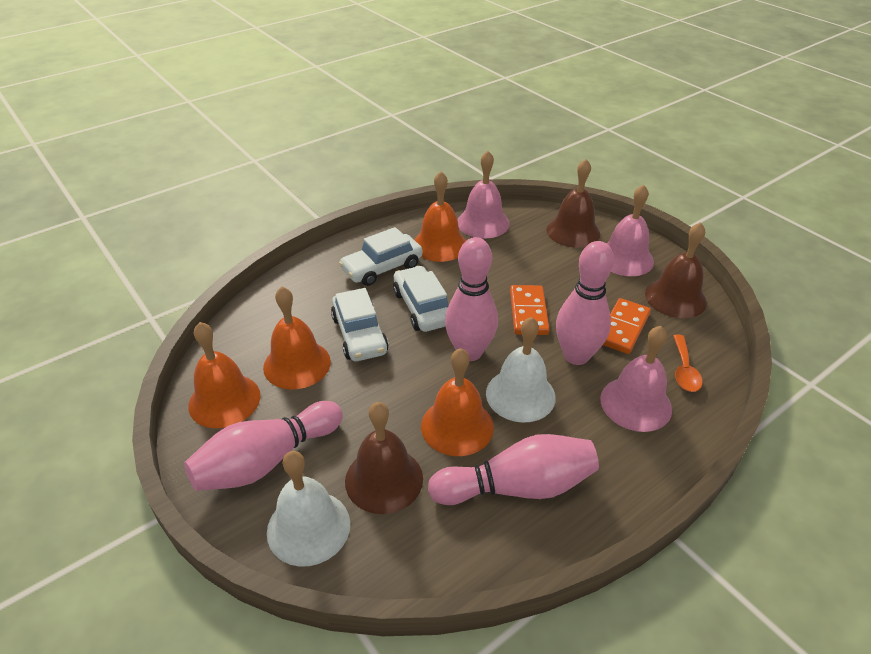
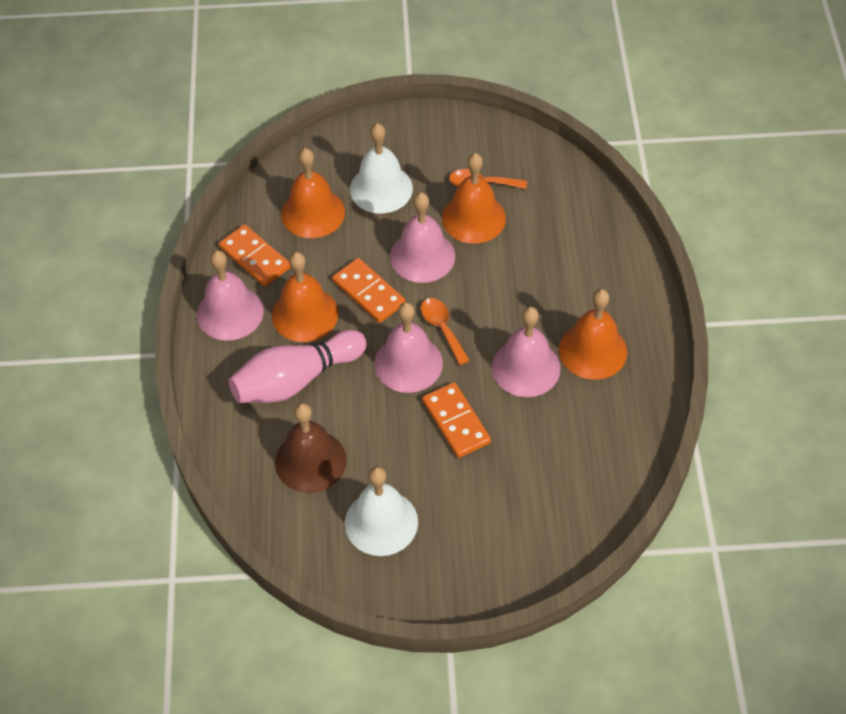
brown bell: [345,402,423,514] [546,159,600,248] [645,222,707,318] = 3 -> [275,403,347,493] = 1
orange domino: [510,285,550,335] [603,298,651,354] = 2 -> [219,224,291,286] [332,258,405,323] [422,382,491,458] = 3
orange spoon: [673,334,703,392] = 1 -> [421,298,470,365] [449,169,527,189] = 2
pink bell: [458,151,510,238] [600,326,672,432] [607,184,654,276] = 3 -> [197,250,264,341] [374,302,443,393] [390,192,455,283] [492,307,561,397] = 4
pink bowling pin: [184,401,343,491] [428,434,599,505] [445,237,498,361] [556,241,614,365] = 4 -> [229,330,367,403] = 1
white car: [331,288,389,361] [339,227,423,286] [393,266,449,332] = 3 -> none = 0

